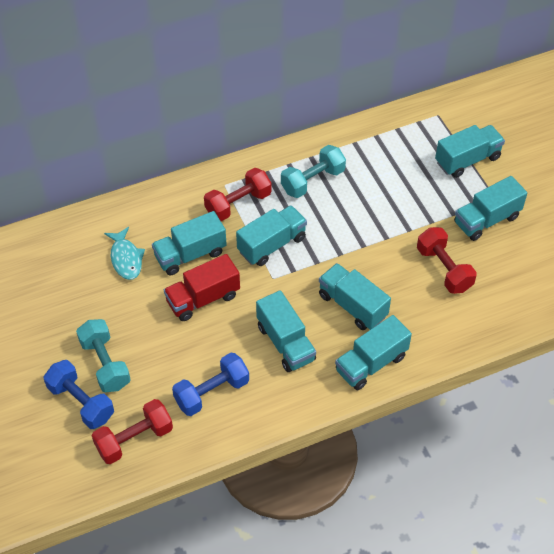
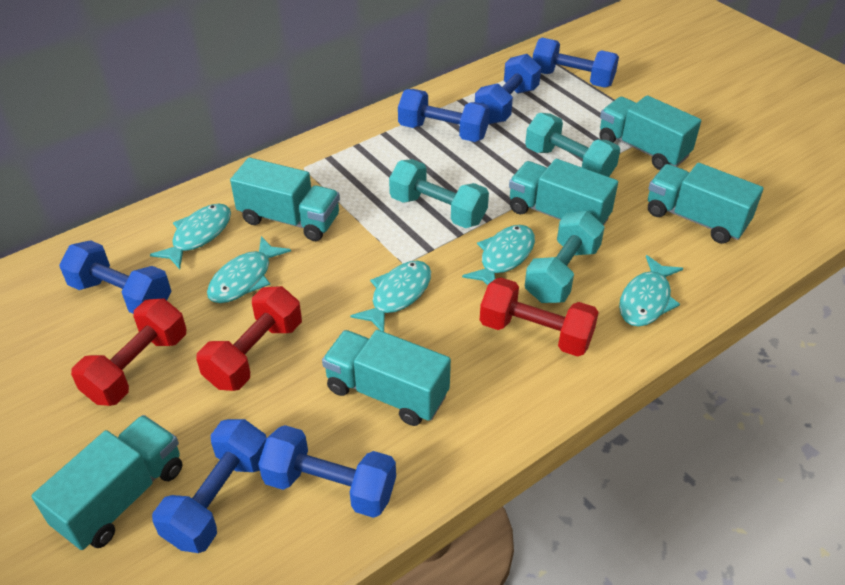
blue dumbbell: [44,360,114,429] [172,353,249,416] = 2 -> [59,240,171,314] [152,419,267,553] [258,425,396,518] [398,89,490,142] [475,54,541,124] [532,38,619,88] = 6
red truck: [164,254,240,321] = 1 -> none = 0
turquoise dumbbell: [76,319,131,392] [281,145,346,198] = 2 -> [389,159,489,228] [525,113,620,177] [525,211,605,303] = 3
turquoise fish: [104,227,145,280] = 1 -> [150,203,231,269] [207,236,291,303] [350,261,431,332] [462,225,535,285] [619,255,683,327] = 5
turquoise truck: [152,211,227,275] [236,205,307,266] [256,290,316,372] [319,263,391,330] [335,315,412,391] [435,125,505,178] [454,176,527,241] = 7 -> [31,415,182,550] [230,157,340,241] [322,330,451,426] [509,159,618,225] [599,95,701,170] [648,163,764,244] = 6

